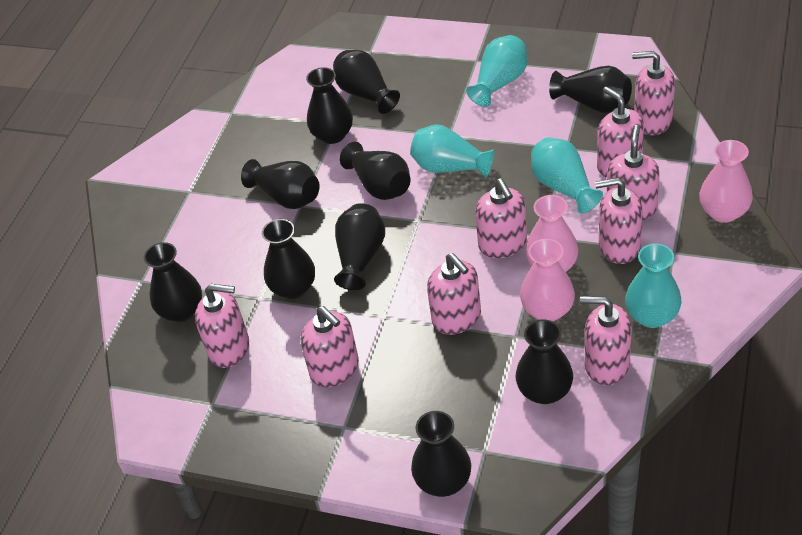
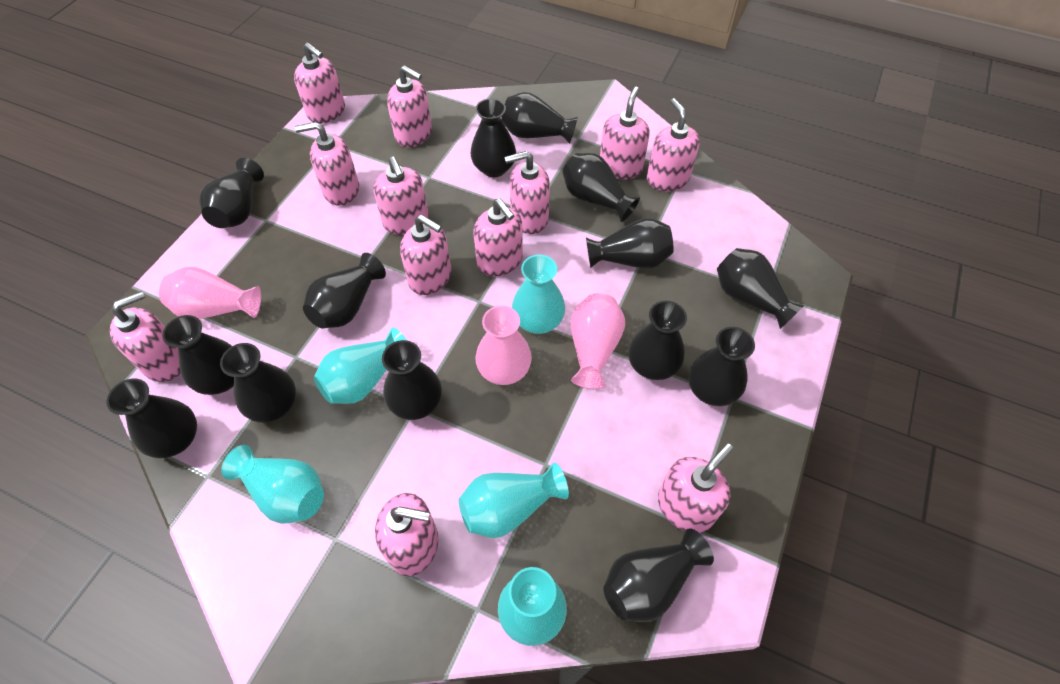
black vase: [144,242,202,322] [241,159,320,209] [262,219,315,299] [306,67,353,144] [333,50,400,114] [334,203,385,290] [340,142,411,200] [411,411,471,497] [516,319,573,404] [549,66,632,113] = 10 -> [106,378,197,458] [162,315,234,395] [199,158,264,228] [220,343,296,423] [303,253,386,329] [382,340,442,420] [470,98,516,177] [501,92,578,144] [562,153,640,222] [586,218,674,268] [603,528,714,622] [628,301,687,380] [689,327,755,406] [717,248,805,329] = 14
pink soap dispenser: [195,284,249,368] [301,306,359,388] [427,253,481,335] [475,178,527,258] [580,296,632,385] [595,177,642,264] [597,87,644,178] [607,125,660,221] [632,51,675,135] = 9 -> [110,291,181,382] [294,43,345,124] [295,122,359,206] [373,157,429,235] [375,493,438,576] [387,65,432,147] [400,215,451,295] [473,198,523,277] [504,151,550,234] [600,87,650,179] [647,98,700,191] [658,443,733,533] = 12
turquoise vase: [410,124,495,178] [466,35,528,107] [531,137,603,214] [625,244,682,328] = 4 -> [221,445,324,524] [314,328,406,404] [459,463,569,538] [498,567,567,646] [512,255,565,334] = 5

